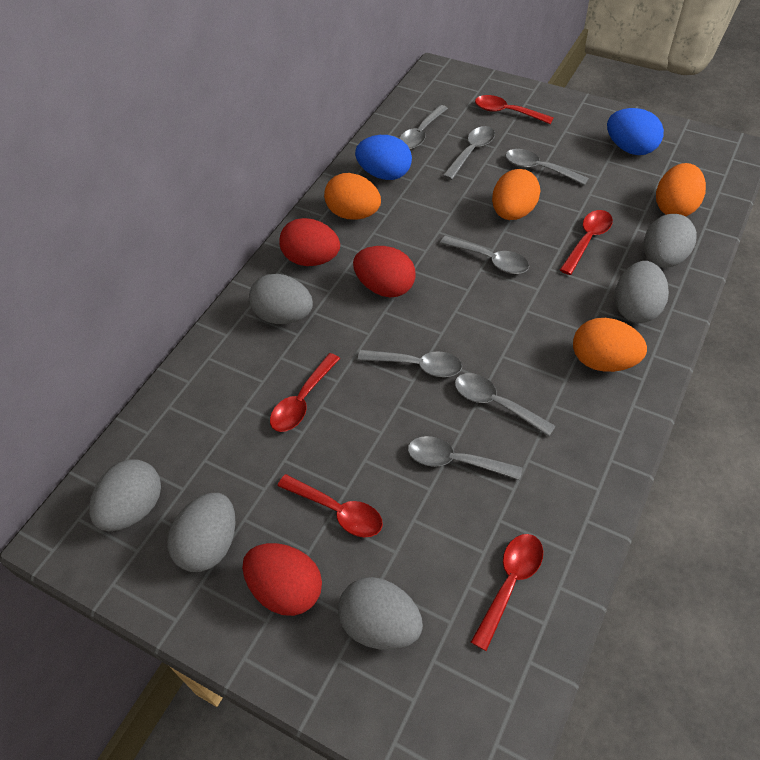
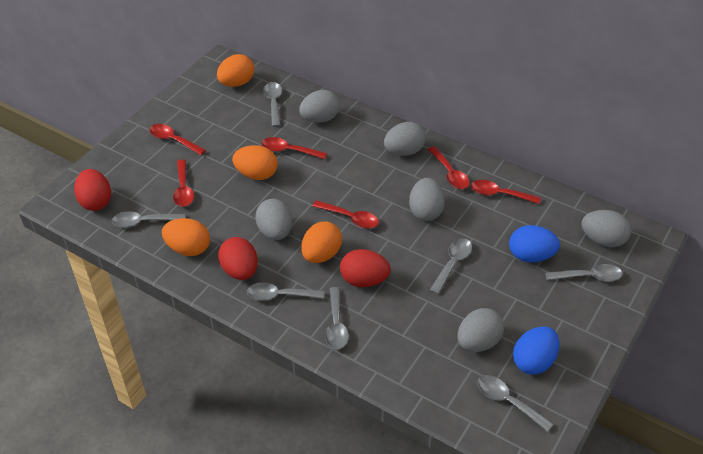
red spoon: [270,353,340,432] [278,474,383,537] [471,534,543,651] [475,95,554,124] [560,210,613,275] = 5 -> [149,124,206,155] [173,160,194,207] [261,137,327,159] [312,200,379,229] [428,146,470,189] [471,180,541,204] = 6

